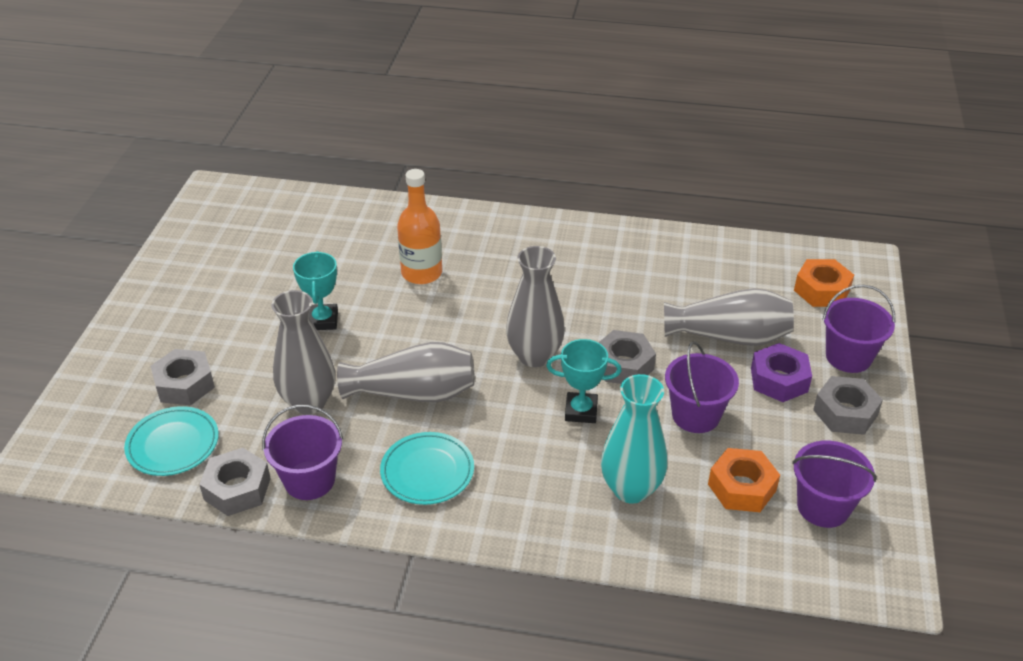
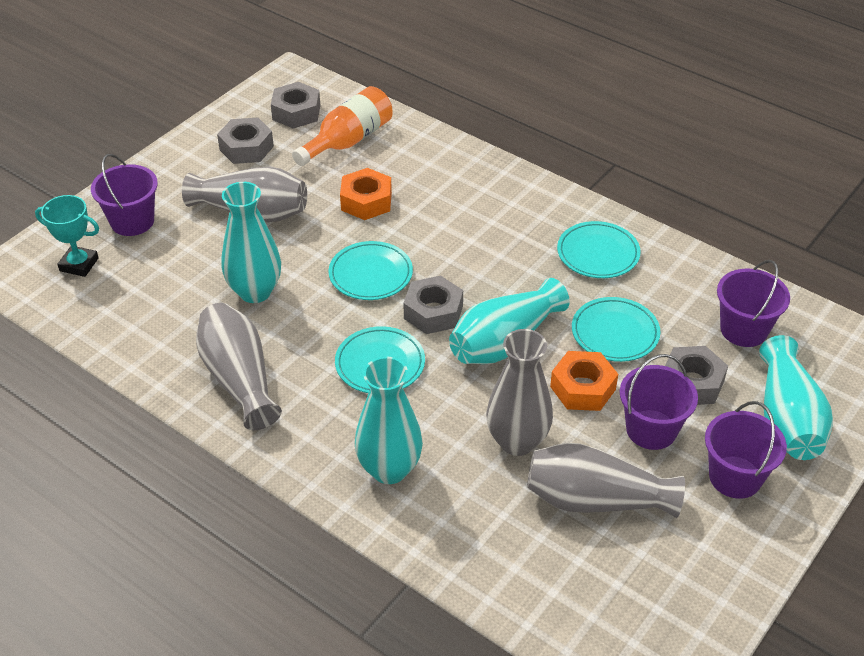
purple nut: [751,343,812,402] = 1 -> none = 0
turquoise plate: [124,406,219,476] [380,432,474,505] = 2 -> [328,241,413,300] [335,326,425,393] [557,221,641,278] [572,297,660,362] = 4
turquoise trophy: [293,251,338,330] [546,339,622,423] = 2 -> [35,195,99,277] = 1
turquoise vase: [601,374,667,504] = 1 -> [221,182,281,303] [355,357,423,484] [449,278,570,364] [759,335,833,460] = 4

